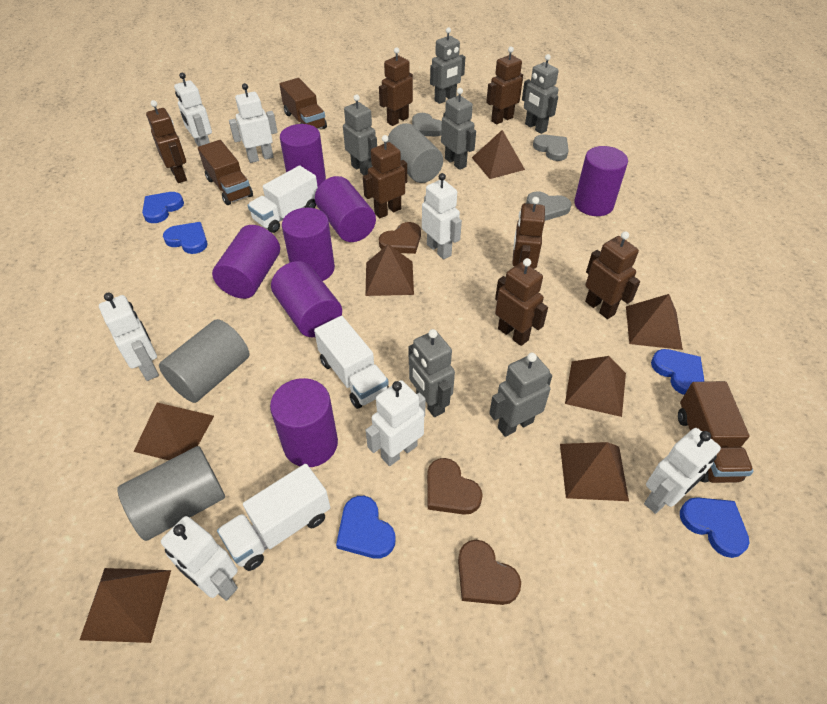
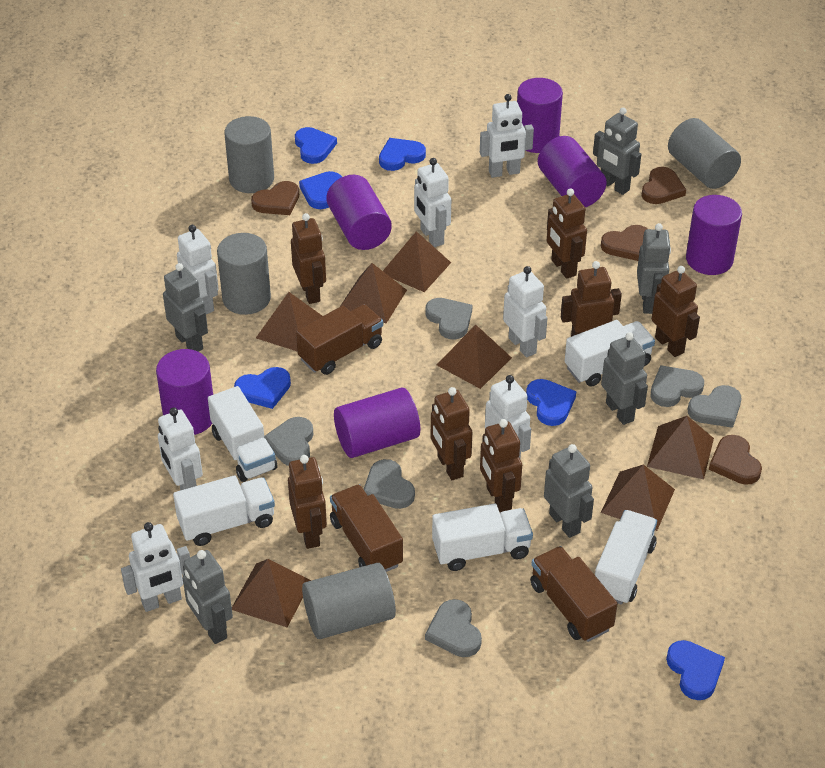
blue heart: [142,192,184,223] [163,222,208,254] [336,496,395,559] [651,349,705,395] [680,497,750,558] = 5 -> [234,367,291,409] [295,127,337,164] [299,171,342,209] [379,138,426,171] [526,379,576,426] [666,640,725,700] = 6
brown heart: [379,222,421,254] [427,458,483,515] [458,540,521,605] = 3 -> [251,181,299,215] [601,225,647,261] [641,167,686,204] [709,435,762,485] = 4
grey cylinder: [117,446,225,541] [159,319,250,403] [386,123,443,183] = 3 -> [217,233,271,315] [224,116,274,193] [302,563,396,639] [668,118,741,189] = 4
grey heart: [412,113,442,137] [526,191,571,221] [533,134,569,161] = 3 -> [264,417,314,466] [364,459,415,509] [425,298,472,340] [425,599,482,657] [651,365,704,407] [688,385,741,428] = 6
purple cylinder: [212,225,280,299] [270,378,338,467] [271,261,342,338] [280,124,326,186] [282,208,335,281] [315,176,376,242] [574,146,628,216] = 7 -> [156,349,213,435] [326,175,392,250] [334,387,420,458] [517,78,563,153] [538,136,607,207] [686,195,742,275] = 6
white truck: [217,464,330,571] [247,166,318,233] [314,316,389,409] = 3 -> [173,475,275,546] [208,386,277,482] [432,504,533,571] [565,320,655,387] [595,510,657,605] = 5

